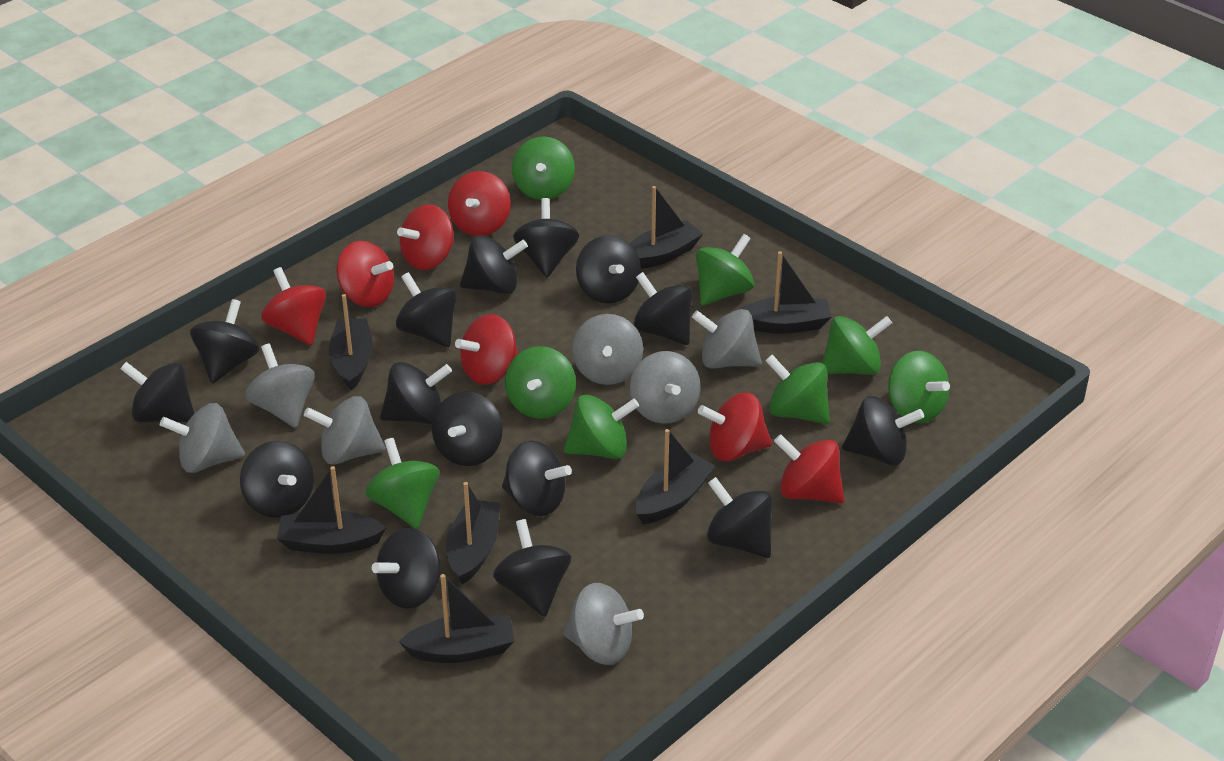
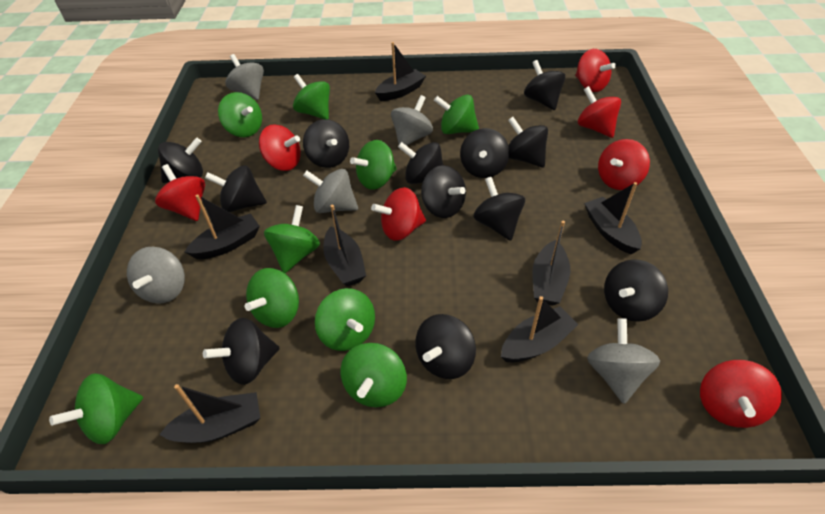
black spinning top: [120,362,194,422] [190,299,259,383] [240,441,314,518] [372,528,443,609] [380,362,452,424] [396,272,457,347] [432,392,503,466] [460,235,528,294] [493,519,571,617] [502,440,572,516] [513,198,579,277] [576,236,641,303] [634,272,692,345] [707,477,773,558] [842,396,924,465] = 15 -> [158,137,203,183] [203,318,279,385] [205,166,267,212] [303,119,349,168] [398,142,443,184] [415,314,476,379] [421,165,466,218] [460,128,510,178] [474,177,525,241] [508,117,548,168] [524,60,565,110] [604,259,668,322] = 12
green spinning top: [365,438,439,529] [505,346,576,419] [512,136,575,200] [564,395,639,459] [696,234,754,306] [765,355,830,424] [822,316,892,375] [888,351,950,423] = 8 -> [49,373,143,444] [218,92,262,137] [245,268,299,328] [264,205,320,273] [293,74,330,119] [315,288,375,351] [340,343,407,407] [350,140,397,190] [434,95,479,134] = 9
grey spinning top: [160,403,245,473] [245,344,315,428] [304,396,386,465] [563,583,644,665] [572,314,643,385] [630,351,701,424] [692,309,762,369] = 7 -> [127,247,185,304] [225,54,264,100] [303,169,358,213] [391,95,433,146] [587,319,660,404] = 5

